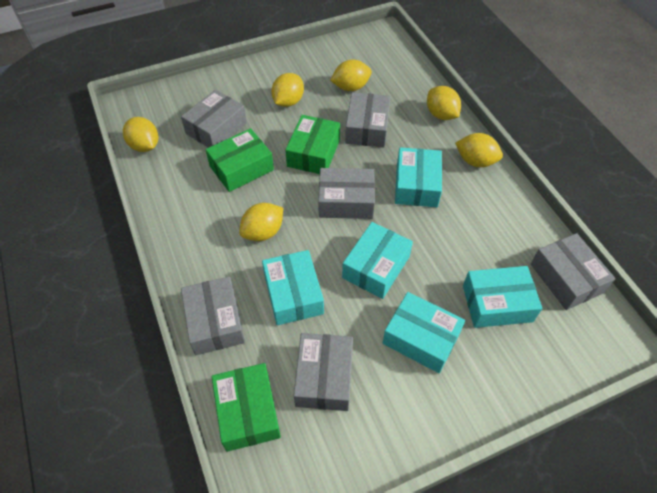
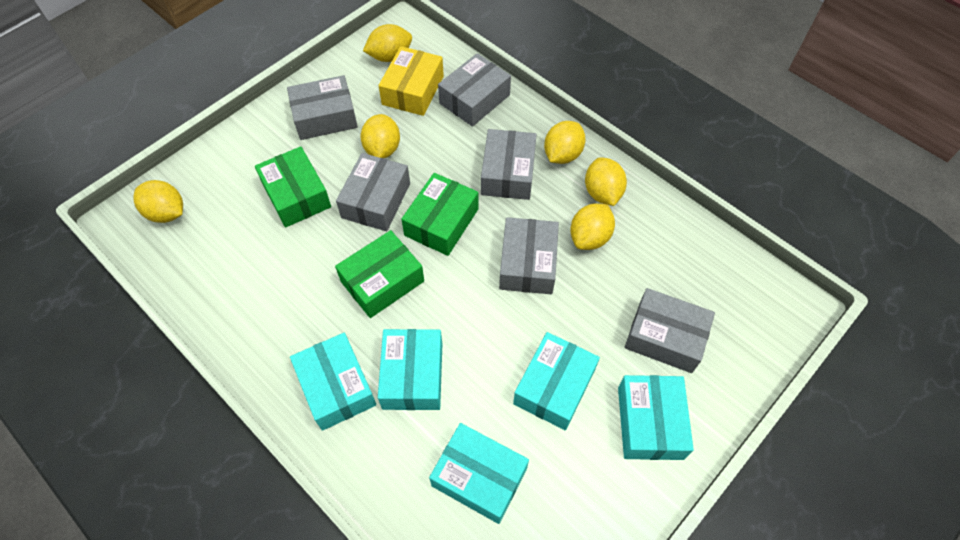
yellow box: none = 0 -> [379,46,444,116] = 1

